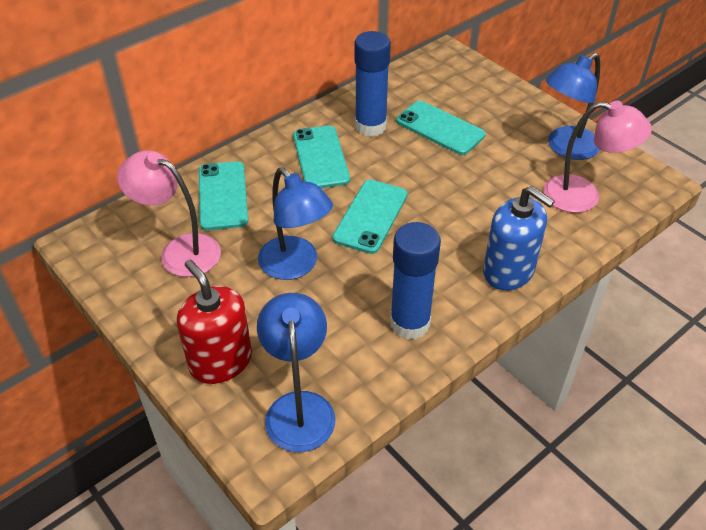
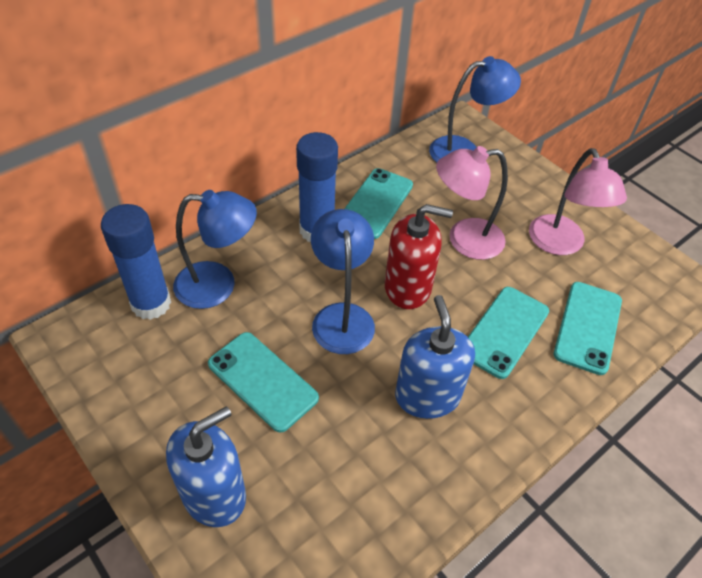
blue soap dispenser: [483,186,555,290] = 1 -> [166,406,246,527] [395,295,475,419] = 2

